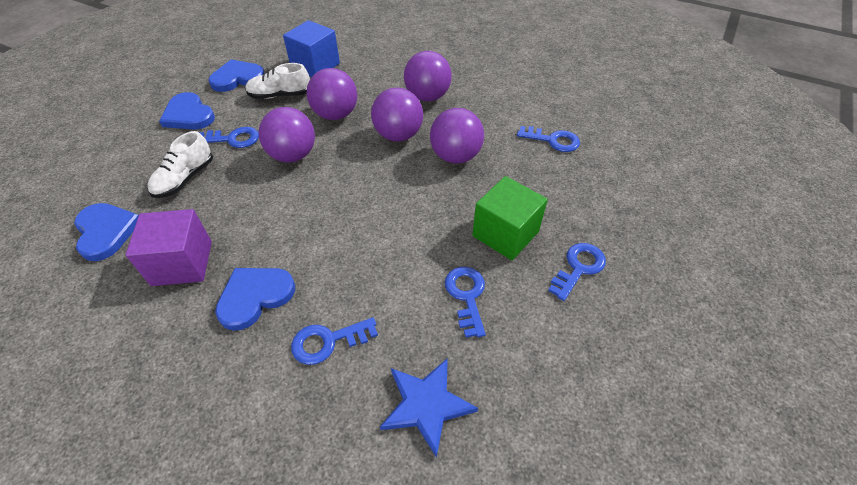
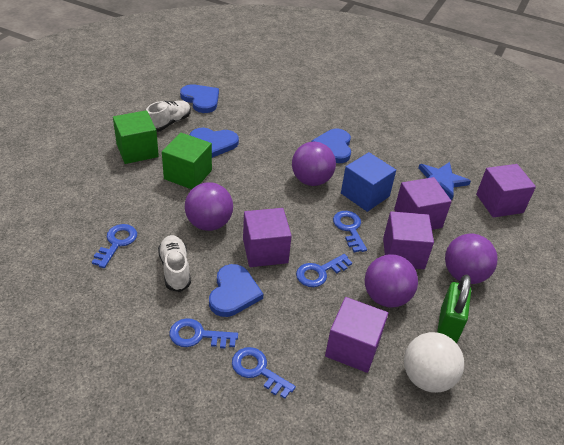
green cube: [472,176,548,261] = 1 -> [113,110,159,164] [162,133,212,189] = 2
green padlock: none = 0 -> [437,274,471,343] = 1
purple ball: [259,107,315,162] [306,68,357,120] [371,87,423,142] [404,51,452,101] [430,108,484,164] = 5 -> [185,182,233,231] [292,142,336,186] [365,254,418,308] [445,234,498,284] = 4
purple cube: [125,209,212,286] = 1 -> [243,208,292,267] [325,297,388,373] [383,211,434,269] [394,177,452,230] [476,164,536,218] = 5
white ball: none = 0 -> [404,332,464,393] = 1

